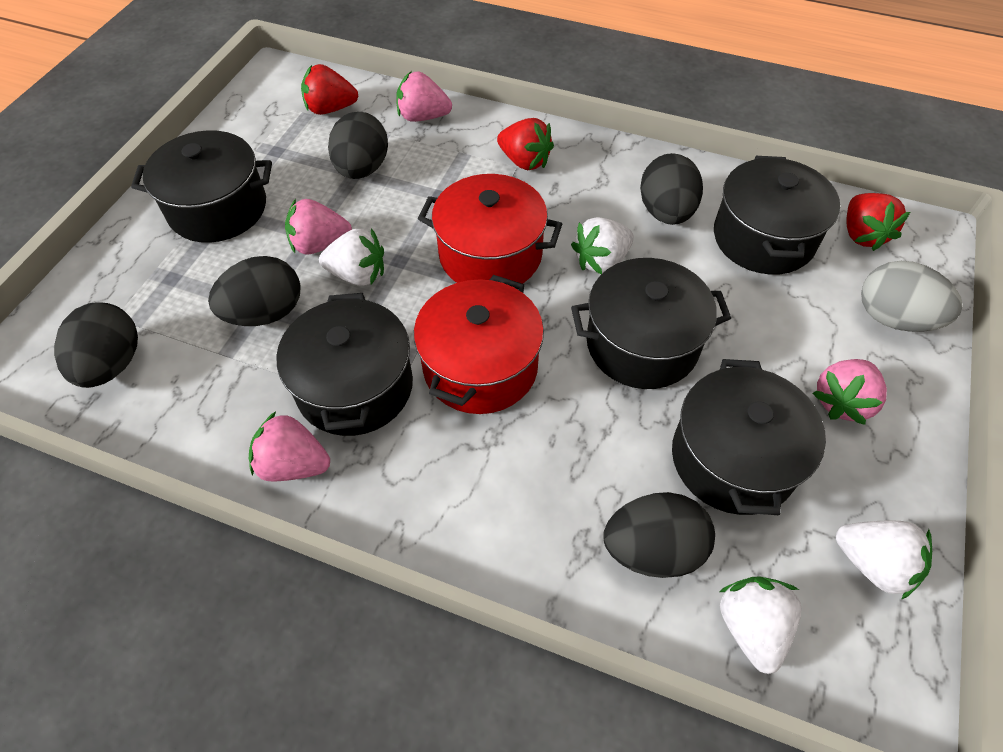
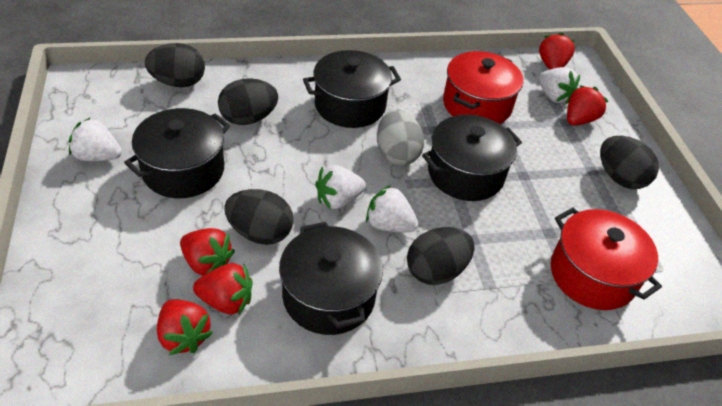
black pot: [131,130,272,243] [276,293,413,436] [571,258,731,389] [672,359,826,515] [714,156,840,275] = 5 -> [124,108,230,198] [279,222,383,335] [303,50,401,128] [422,115,522,201] = 4
pink strawberry: [249,411,330,482] [285,199,352,255] [397,71,452,122] [813,359,887,425] = 4 -> none = 0
red strawberry: [301,64,358,115] [497,118,554,170] [846,193,910,251] = 3 -> [157,299,213,355] [180,228,235,276] [193,263,252,315] [539,33,575,70] [567,85,608,125] = 5

